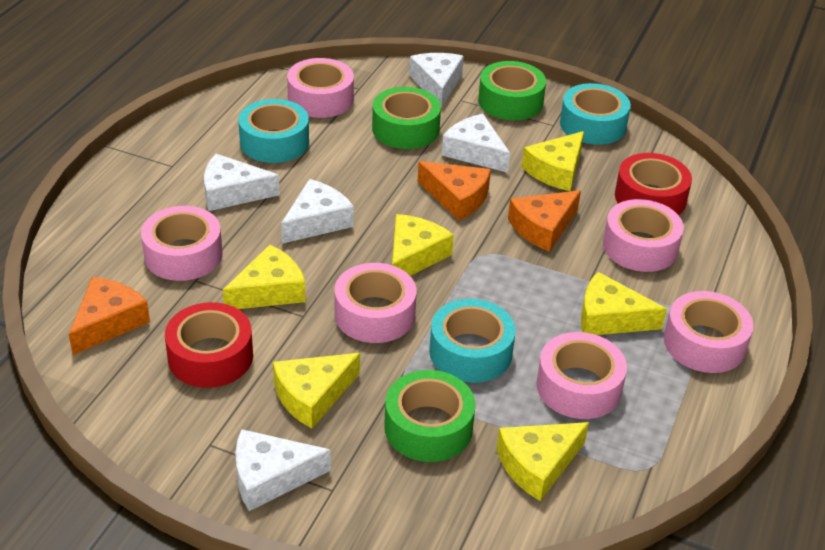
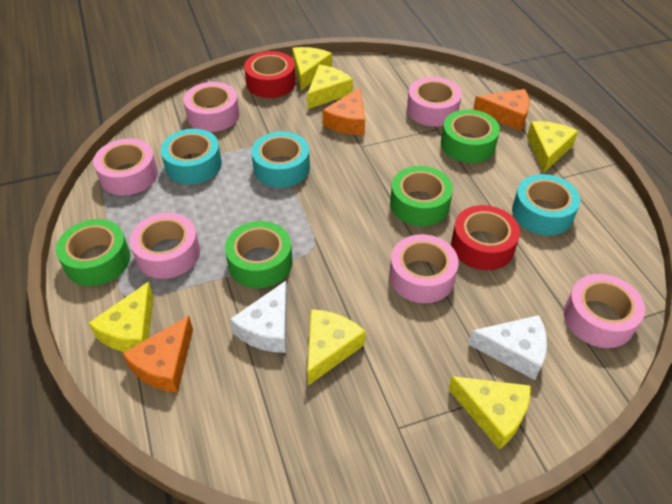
green tape: [372,87,441,149] [384,370,476,462] [478,61,546,120] = 3 -> [56,219,130,286] [225,221,293,288] [390,166,453,226] [441,109,500,163] = 4
white cheese: [204,154,280,211] [235,429,331,511] [281,179,354,244] [409,53,464,108] [442,114,510,173] = 5 -> [230,281,287,353] [468,315,547,380] = 2

